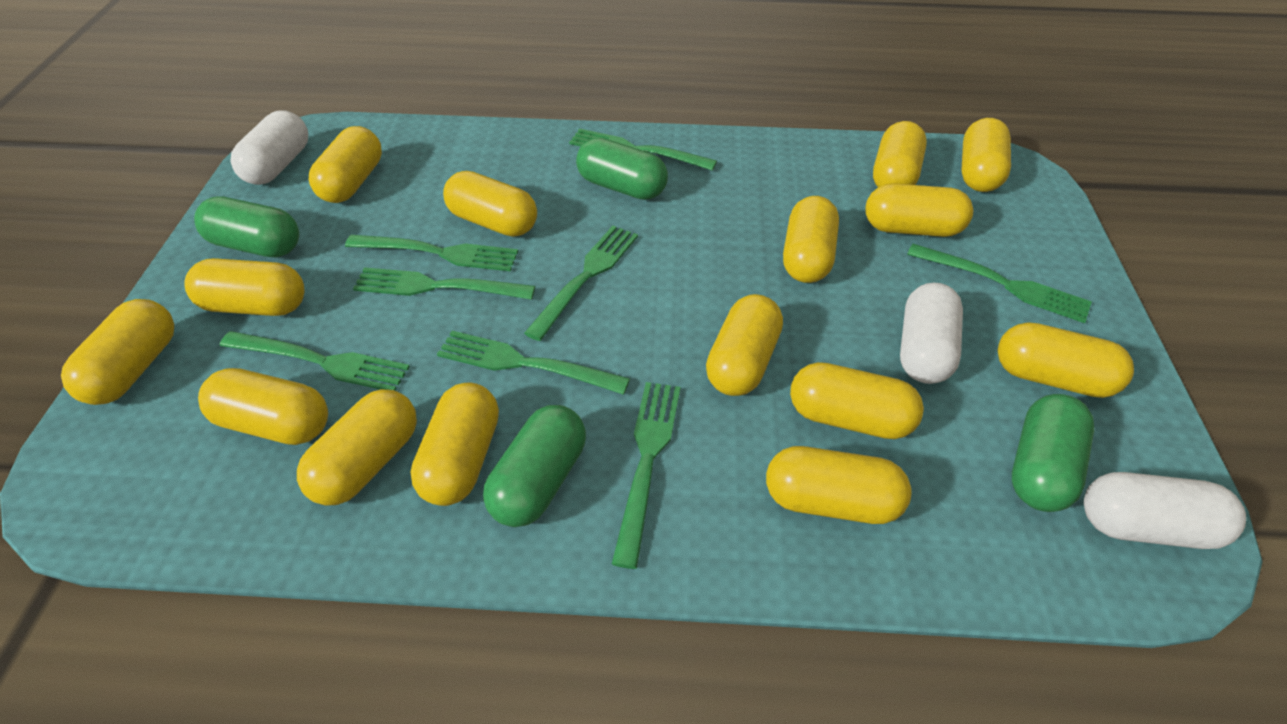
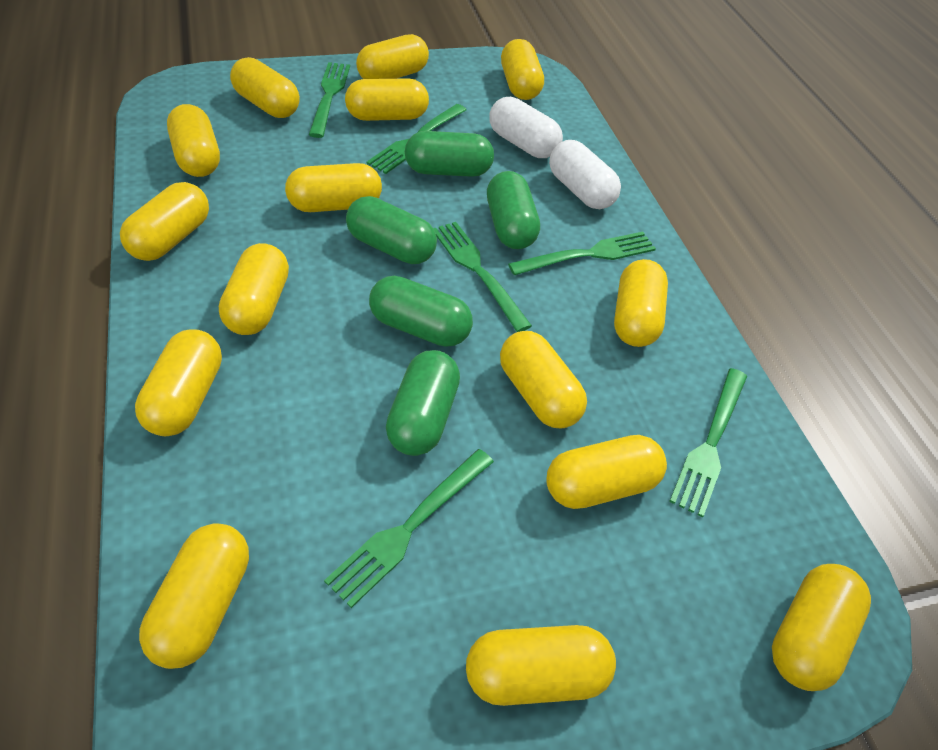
green capsule: [194,196,299,257] [483,405,586,527] [576,138,668,200] [1012,394,1094,512] = 4 -> [346,196,437,264] [369,276,473,347] [386,350,460,456] [405,131,494,177] [487,171,540,249] = 5
green fork: [220,331,410,391] [345,235,518,271] [353,267,535,300] [437,331,630,395] [524,226,638,341] [569,128,717,171] [612,382,680,569] [907,244,1092,323] = 8 -> [309,62,350,138] [324,449,494,608] [367,104,467,174] [433,222,532,332] [508,232,656,275] [669,368,747,517] = 6
white capsule: [230,110,308,185] [900,283,963,384] [1084,472,1246,549] = 3 -> [489,97,563,158] [549,140,621,209] = 2

